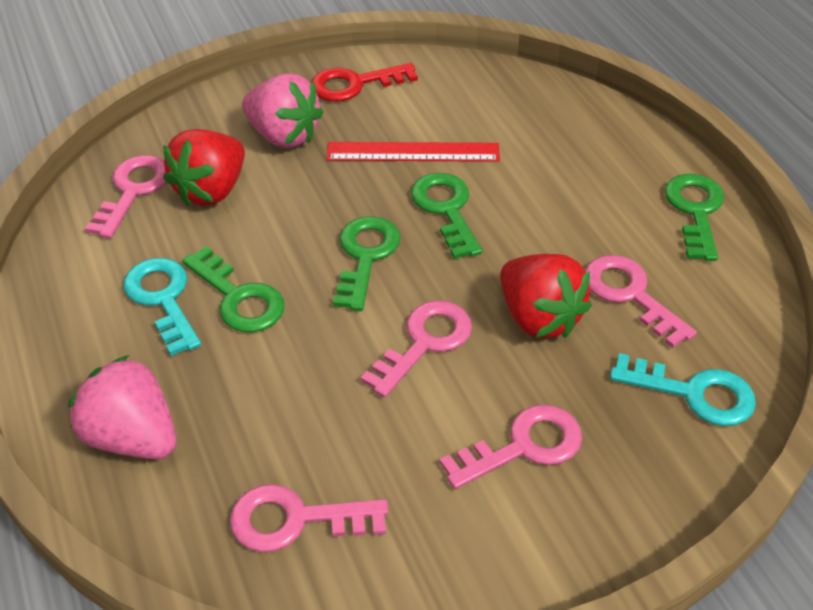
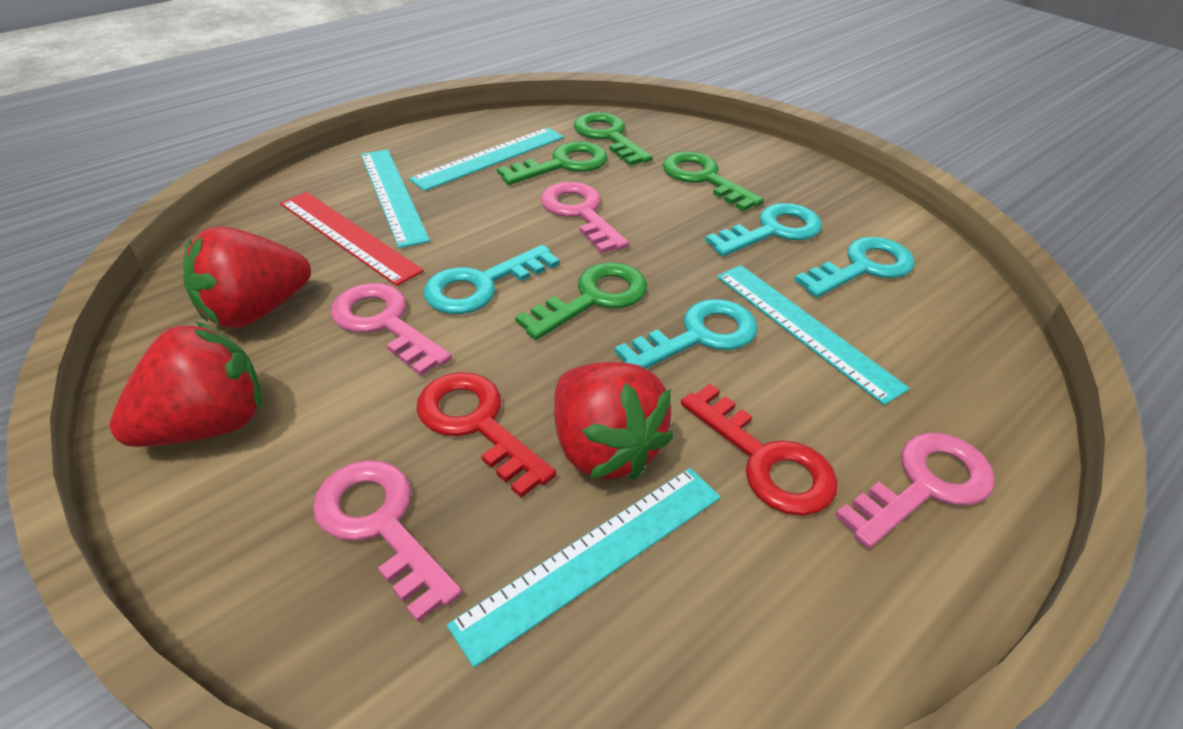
pink key: [85,155,167,239] [230,484,389,552] [361,300,472,398] [440,404,582,489] [585,255,697,348] = 5 -> [313,460,462,623] [331,283,452,376] [541,182,629,254] [835,433,995,549] = 4
pink strawberry: [68,355,177,459] [242,73,323,148] = 2 -> none = 0
red key: [311,63,418,101] = 1 -> [416,372,556,498] [681,384,838,516] = 2
red strawberry: [163,129,245,206] [500,254,592,338] = 2 -> [110,321,262,447] [183,227,311,329] [554,362,674,480] = 3
turquoise key: [124,258,201,356] [610,353,756,426] = 2 -> [424,245,560,314] [615,299,758,369] [705,203,822,256] [794,237,915,298] = 4
turquoise ruler: none = 0 -> [361,150,430,248] [409,127,564,191] [447,468,721,667] [717,265,910,405] = 4

